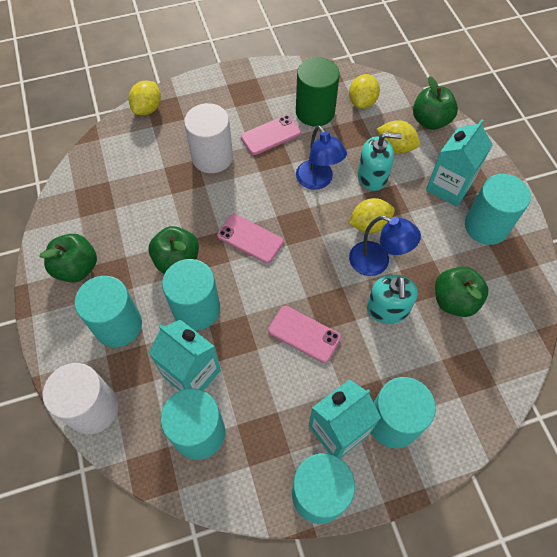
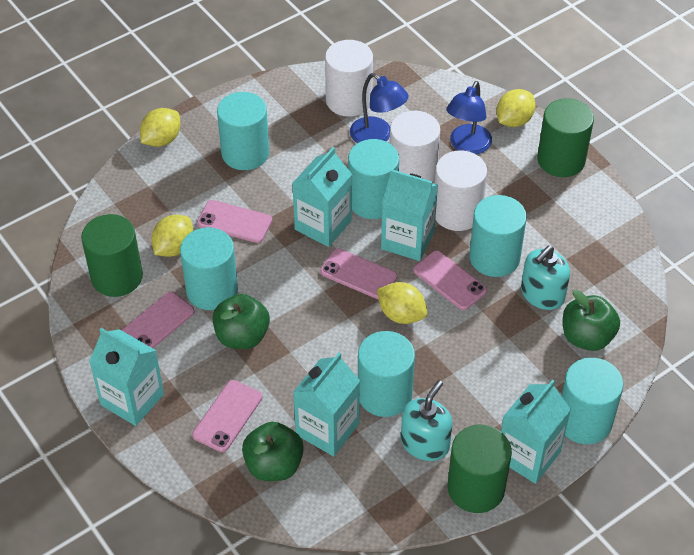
green apple: [39,234,97,283] [149,226,199,274] [413,76,458,130] [435,266,488,317] = 4 -> [212,294,270,349] [242,422,304,481] [563,289,620,351] = 3
green cylinder: [296,57,340,127] = 1 -> [81,214,143,297] [448,425,512,513] [537,98,594,177] = 3
pink phone: [217,214,284,263] [241,115,301,155] [268,306,341,363] = 3 -> [122,292,195,348] [192,380,262,452] [197,200,272,243] [320,248,397,300] [413,251,487,310] = 5
turquoise carton: [149,319,221,391] [309,379,381,458] [426,119,493,207] = 3 -> [89,328,164,426] [292,147,352,247] [293,352,360,456] [381,169,438,261] [501,380,571,484] = 5
white cylinder: [43,363,118,434] [184,103,233,173] = 2 -> [325,40,373,117] [390,111,440,182] [435,151,487,231] = 3

